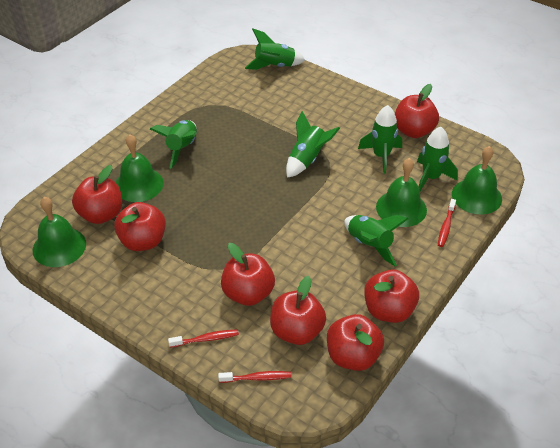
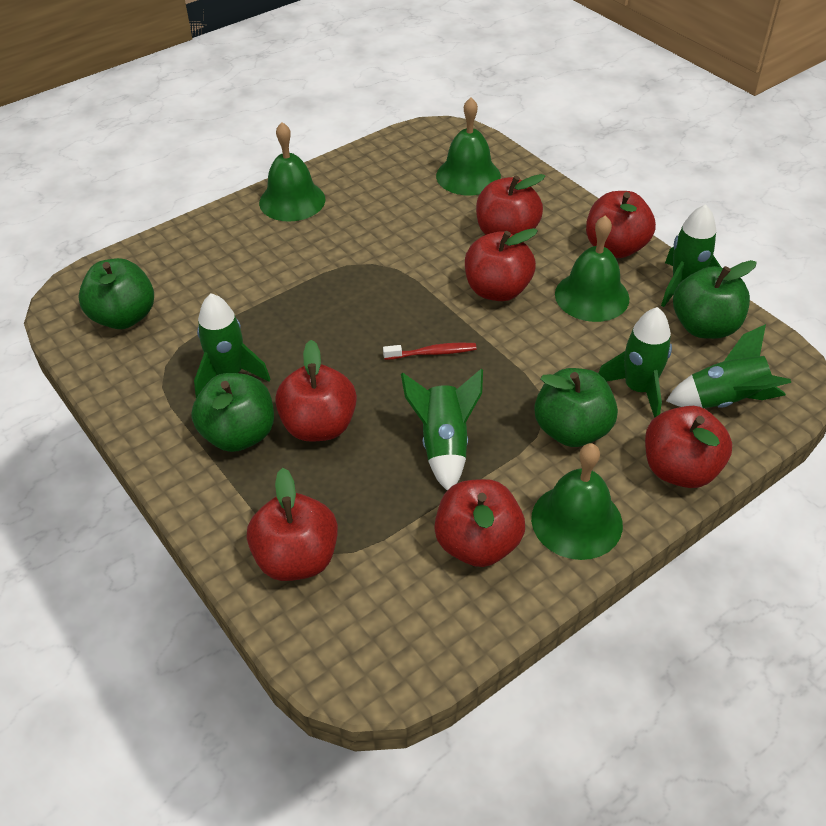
green apple: none = 0 -> [79,258,154,329] [191,373,274,452] [534,368,618,447] [673,260,757,339] = 4
green rocket: [150,120,197,169] [245,28,305,70] [286,111,340,178] [344,215,409,267] [358,105,402,174] [417,127,458,191] = 6 -> [194,293,271,398] [401,369,483,491] [598,307,672,418] [661,204,722,307] [666,324,791,408] = 5
red toothbrush: [168,329,239,348] [218,371,291,383] [438,199,456,247] = 3 -> [383,343,477,360] = 1

